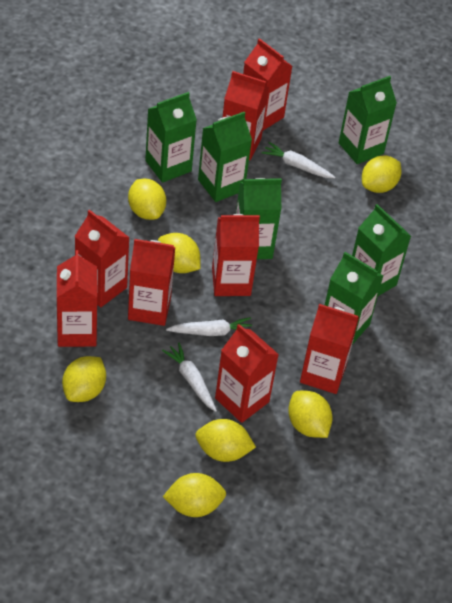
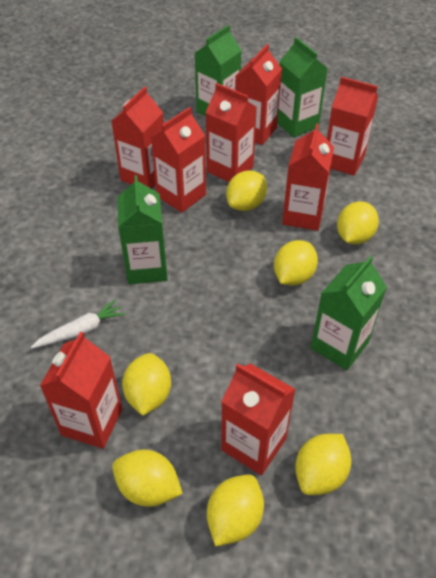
green carton: [145,92,197,183] [198,112,252,202] [236,178,282,259] [325,252,383,345] [339,76,397,164] [352,204,411,296] = 6 -> [117,175,168,284] [195,25,242,116] [277,37,328,138] [311,256,387,370] = 4
white carrot: [162,342,217,412] [166,317,252,336] [261,142,335,178] = 3 -> [31,300,125,349] = 1

